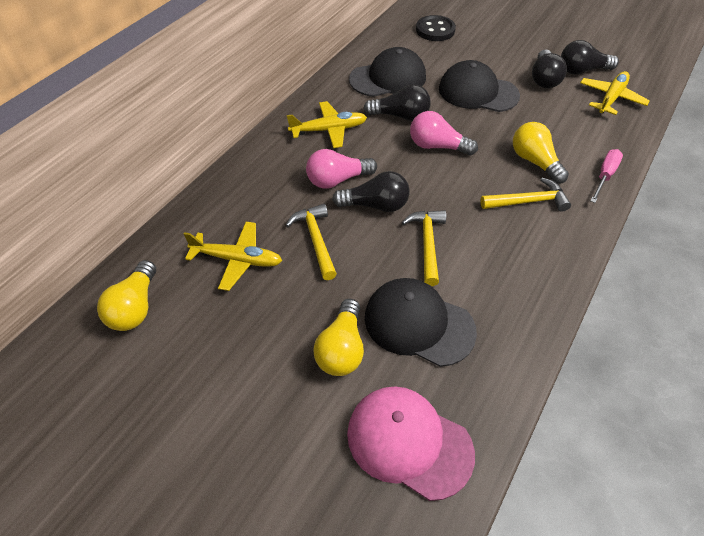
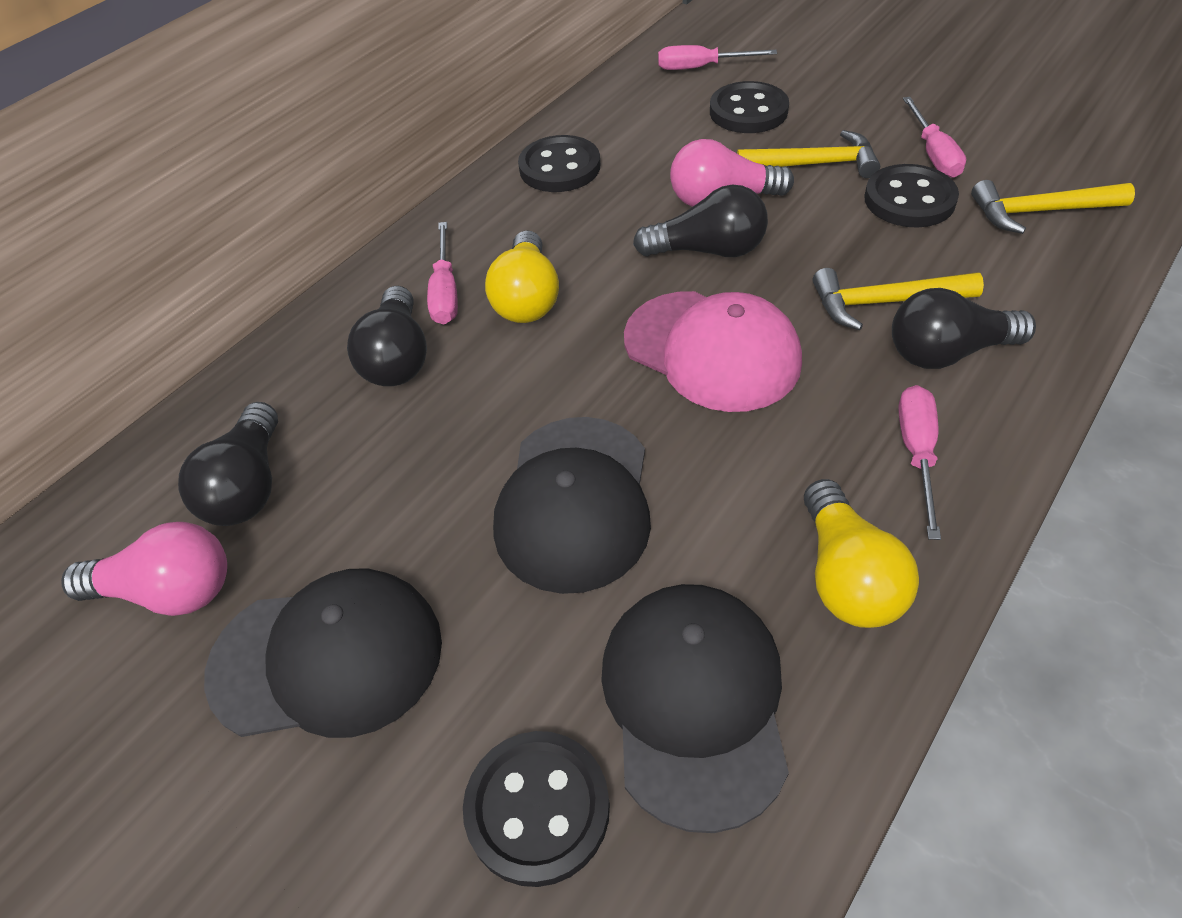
black button: [416,15,456,41] = 1 -> [463,731,610,887] [518,135,600,192] [710,81,789,133] [864,164,959,227] = 4
pink screwdriver: [590,149,623,203] = 1 -> [427,222,458,324] [658,45,777,70] [898,385,941,540] [903,97,966,178] = 4
yellow light bulb: [97,260,156,331] [313,299,364,376] [513,122,569,184] = 3 -> [485,230,559,323] [804,479,919,628] = 2
yellow plane: [184,222,282,291] [287,101,367,148] [580,71,650,115] = 3 -> none = 0

